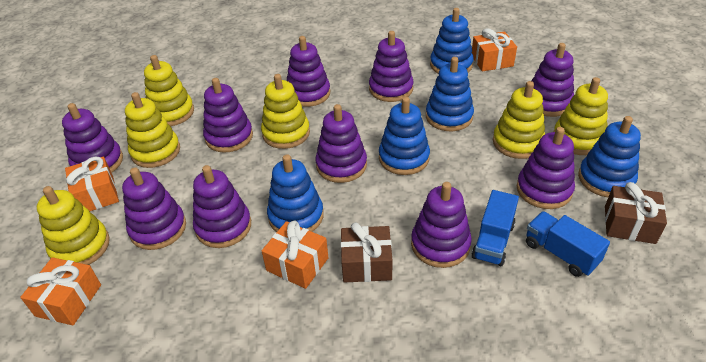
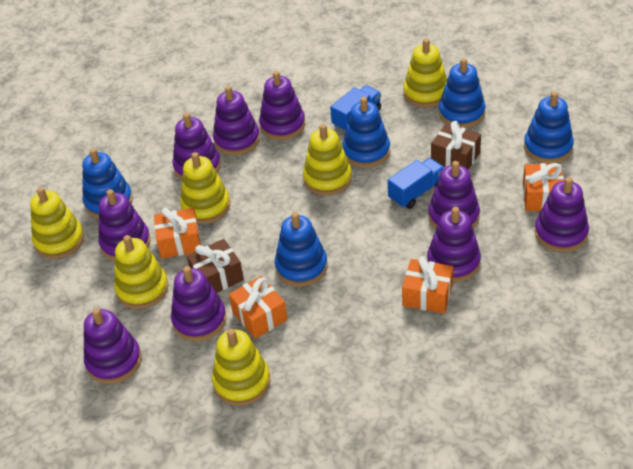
purple stacking toy: [62,103,123,173] [122,167,186,250] [193,165,251,248] [203,78,253,153] [287,36,330,107] [315,104,367,183] [369,31,414,102] [411,182,472,268] [516,127,575,209] [532,43,574,117] = 10 -> [84,308,142,384] [98,189,151,261] [171,266,226,341] [173,113,221,180] [213,86,260,155] [259,71,305,140] [427,207,481,282] [428,161,480,229] [535,177,589,252] = 9

